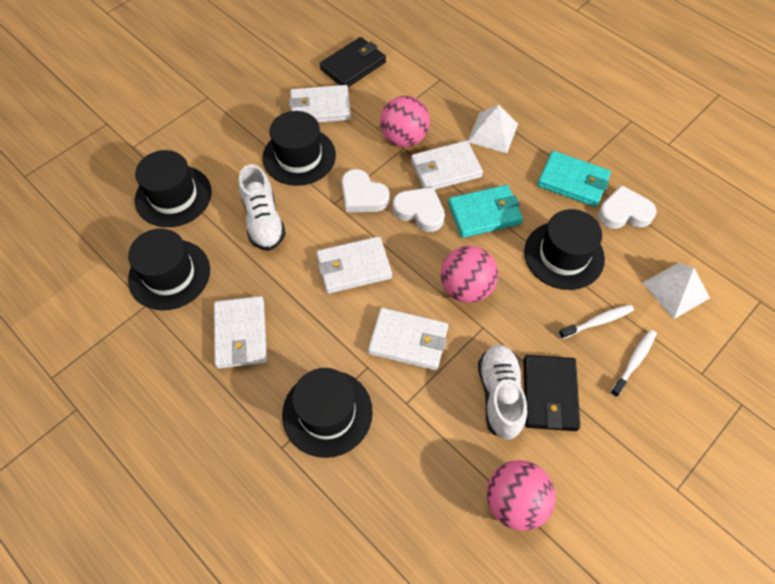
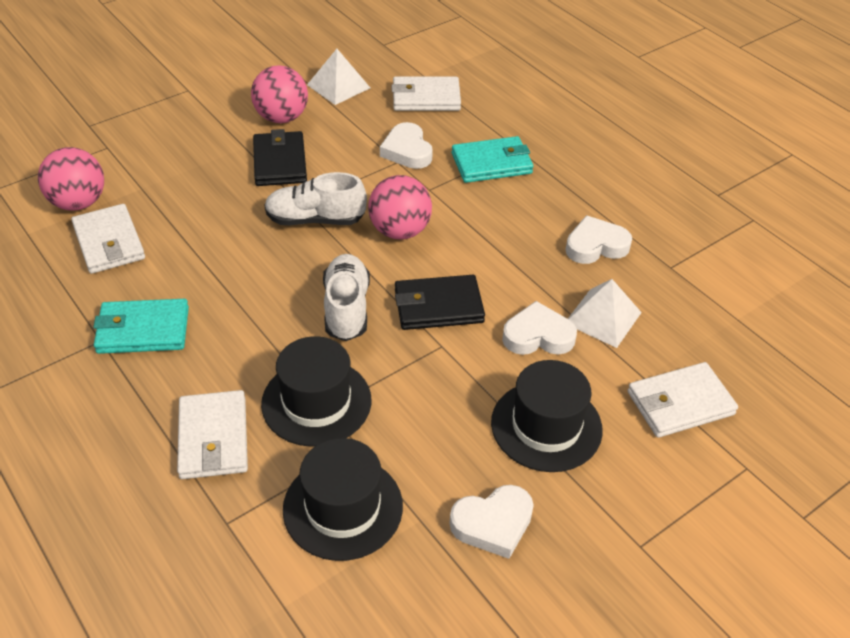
black hat: [128,228,210,310] [135,150,212,227] [262,111,336,186] [282,368,373,458] [524,209,605,290] = 5 -> [261,336,371,447] [283,438,403,561] [491,360,603,472] = 3
white heart: [342,169,390,212] [393,187,445,232] [598,185,657,229] = 3 -> [380,122,433,169] [449,485,534,559] [502,301,577,355] [565,215,632,264] = 4
white toothbrush: [559,304,634,339] [610,330,657,397] = 2 -> none = 0
white wallet: [214,296,267,369] [289,85,351,123] [316,236,392,294] [368,308,448,371] [411,141,483,190] = 5 -> [71,204,145,274] [177,390,248,479] [392,77,461,111] [627,362,738,438] = 4

